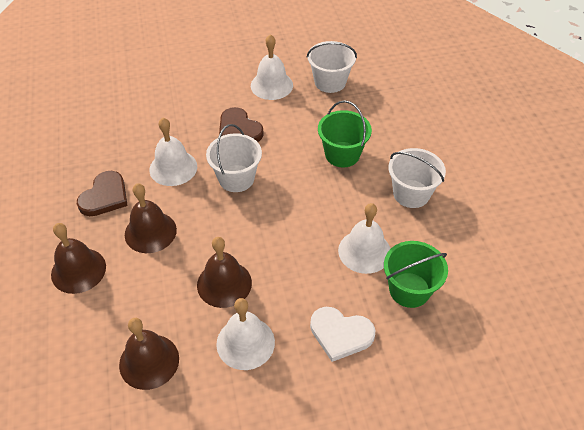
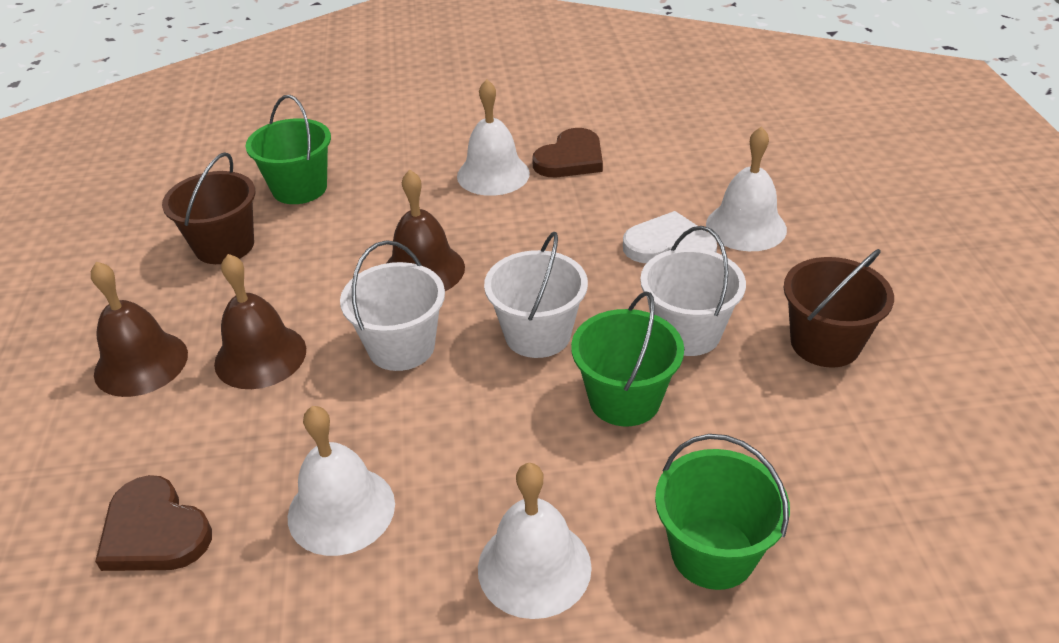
brown bell: [51,223,106,294] [119,318,179,390] [125,183,177,253] [197,237,252,308] = 4 -> [91,261,188,397] [214,254,306,389] [387,170,465,291] = 3
brown bucket: none = 0 -> [162,152,255,264] [783,249,894,368] = 2
green bucket: [318,100,372,167] [384,241,448,308] = 2 -> [246,95,331,204] [571,291,684,426] [655,434,790,590] = 3

